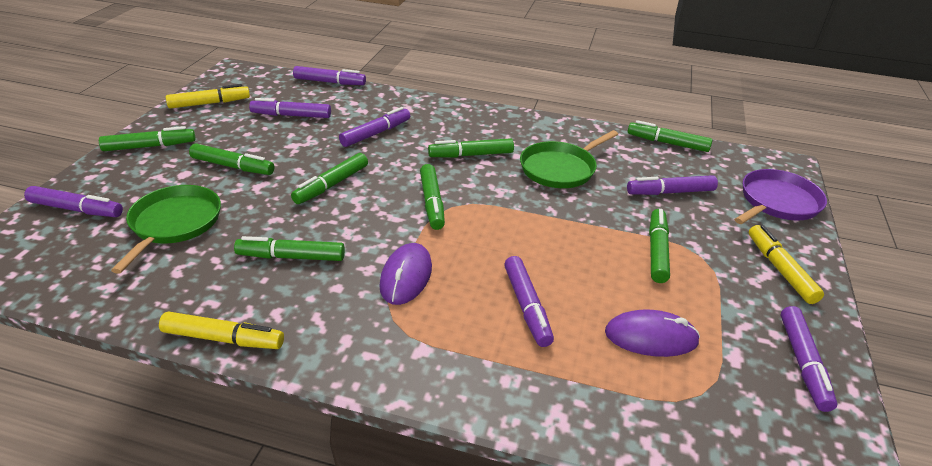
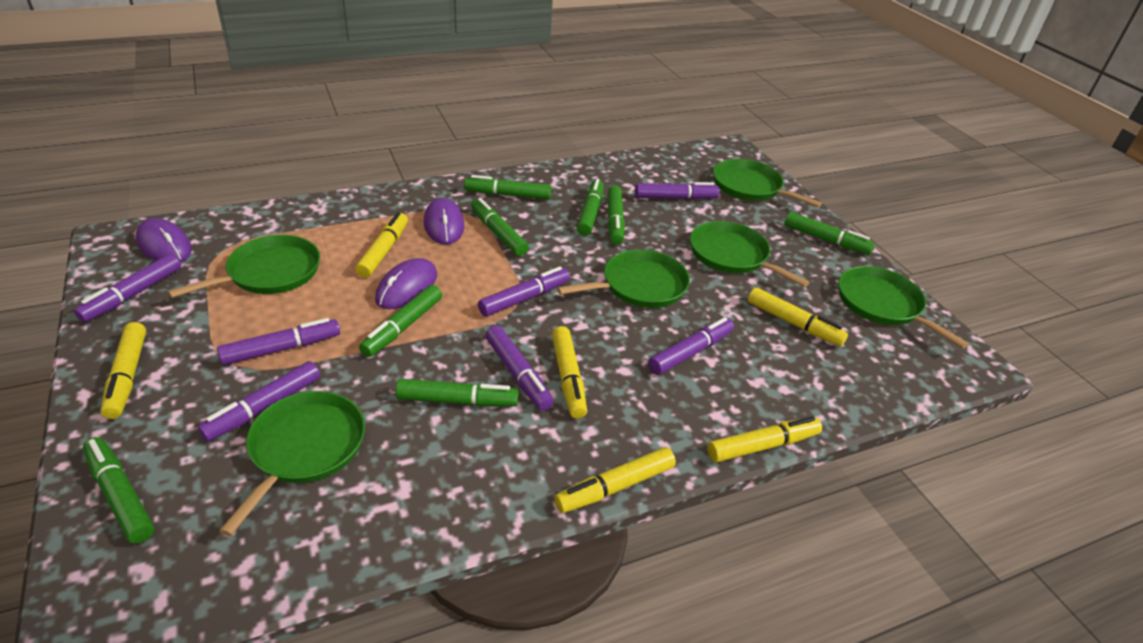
green pan: [111,185,221,274] [520,130,618,188] = 2 -> [168,235,320,298] [219,391,365,536] [557,250,690,308] [690,221,810,287] [713,159,822,207] [838,266,969,349] = 6
purple mouse: [379,243,432,305] [605,309,700,357] = 2 -> [136,218,192,263] [375,258,437,309] [424,198,464,245] = 3
purple pan: [734,169,827,224] = 1 -> none = 0
yellow marker: [159,312,284,349] [166,84,250,109] [749,225,824,304] = 3 -> [100,322,146,419] [355,212,408,278] [552,326,587,419] [554,447,676,513] [707,416,822,463] [748,287,848,346] = 6

